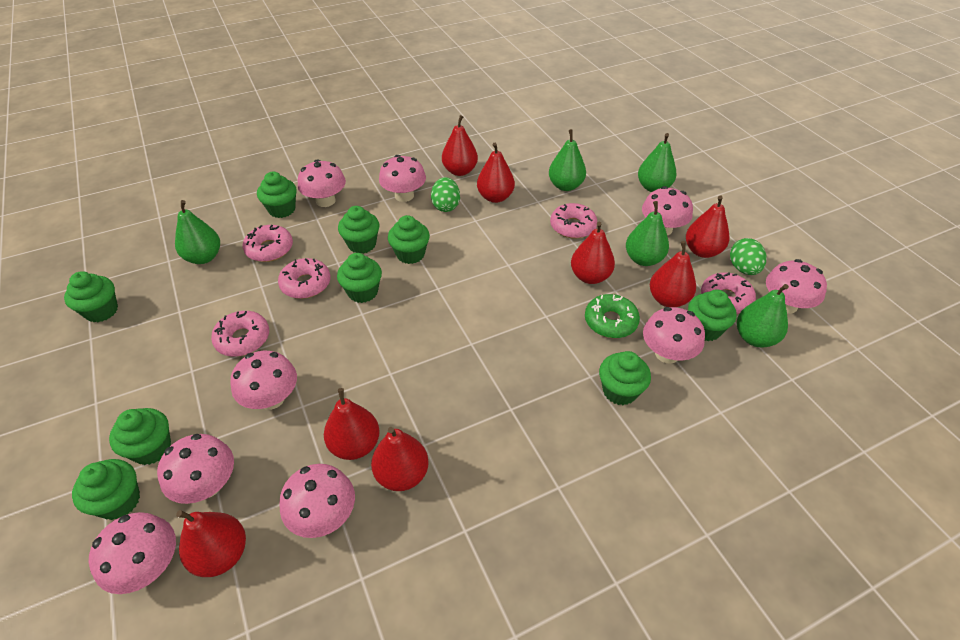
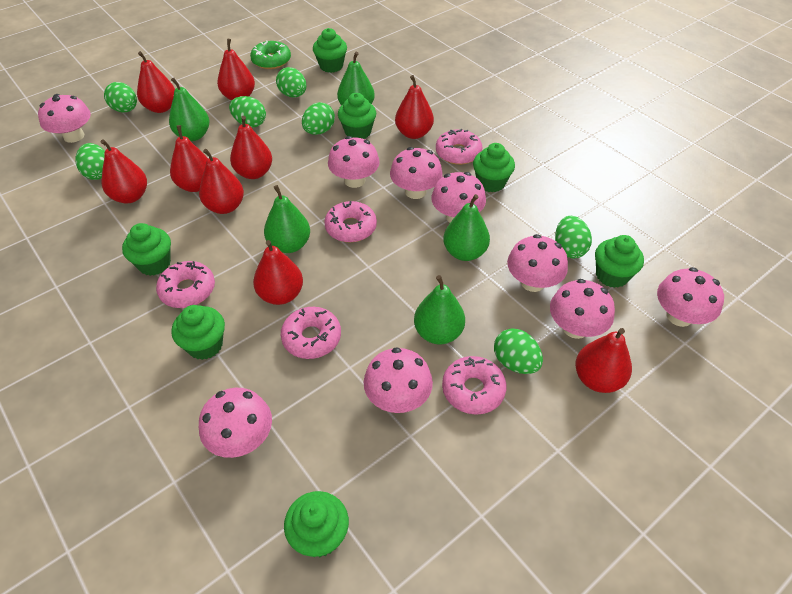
green cupcake: [64,271,118,322] [72,459,140,520] [109,408,171,465] [257,172,297,218] [337,253,382,303] [338,206,380,254] [388,215,430,264] [599,351,651,405] [688,290,737,341] = 9 -> [122,223,171,276] [171,305,225,360] [284,491,349,557] [313,28,347,73] [338,93,376,139] [473,143,515,192] [595,235,644,288] = 7
green egg: [431,177,460,212] [730,238,766,275] = 2 -> [75,143,105,180] [104,82,137,112] [229,96,266,128] [276,67,306,97] [302,102,335,135] [494,328,543,374] [555,216,592,258] = 7
red pear: [176,510,246,577] [324,388,380,460] [371,427,429,491] [442,115,478,176] [477,142,515,203] [571,222,615,284] [650,241,696,307] [686,195,729,258] = 8 -> [101,139,147,203] [137,51,175,113] [170,125,208,192] [199,149,244,214] [217,39,255,100] [230,116,272,179] [253,240,303,305] [395,75,434,139] [575,328,632,393] = 9

